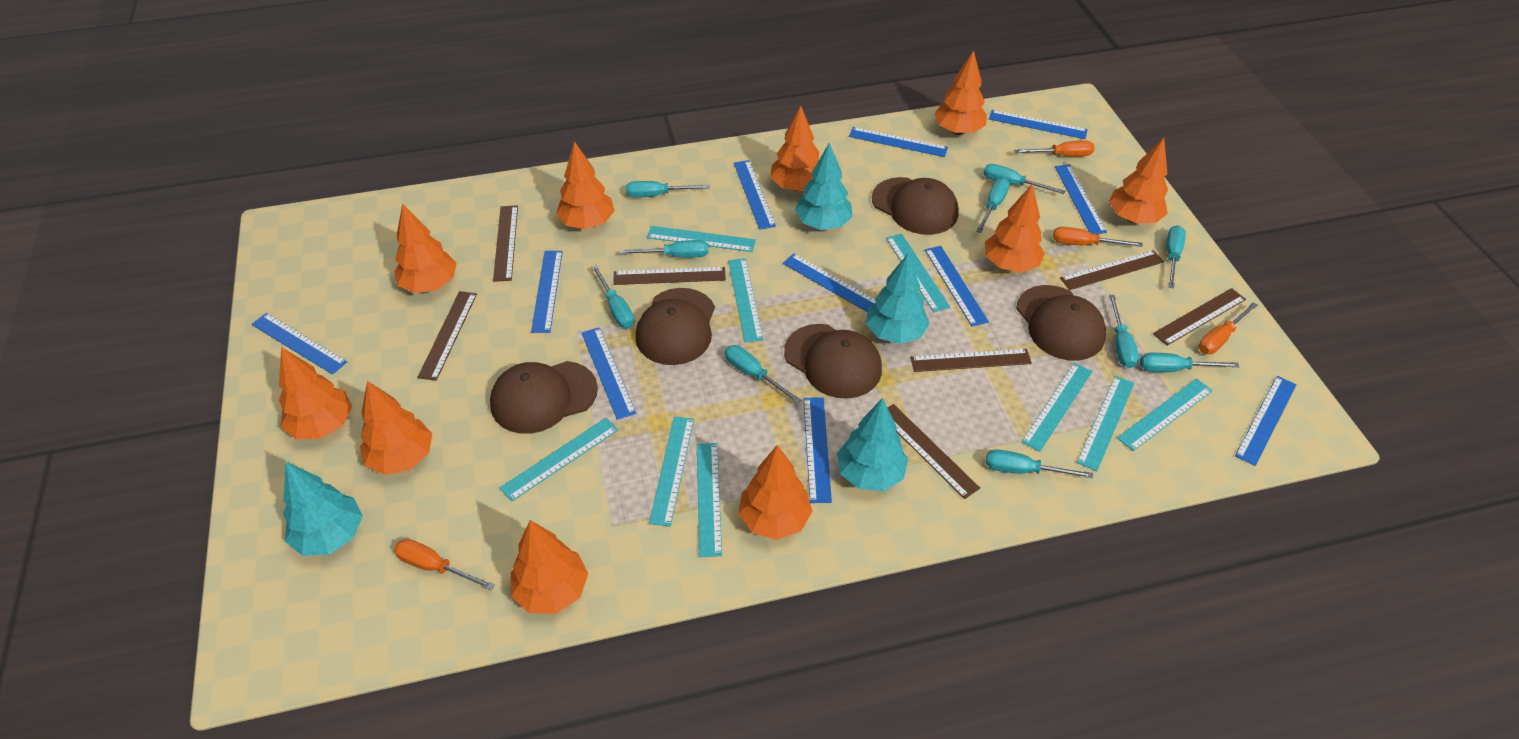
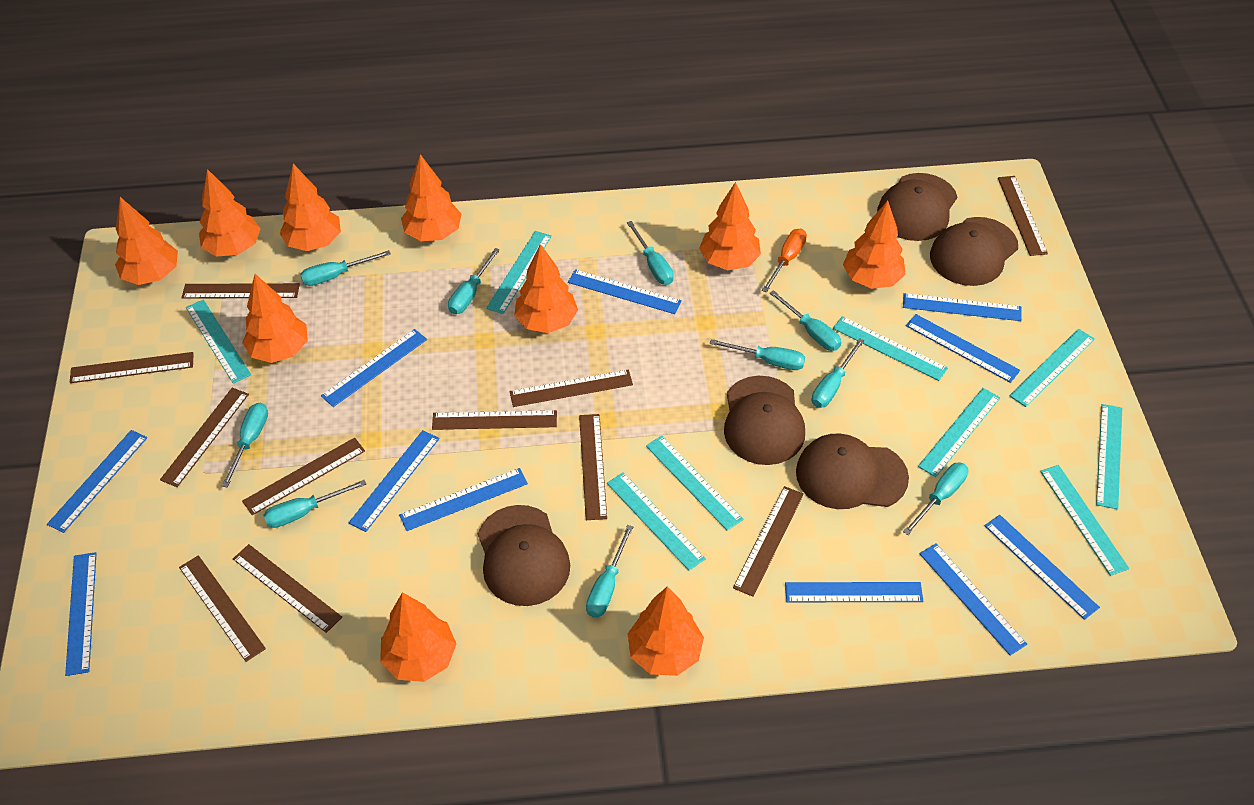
brown ruler: [417,291,477,381] [493,205,518,282] [613,267,726,285] [888,404,980,499] [910,349,1032,372] [1060,250,1164,290] [1153,288,1246,346] = 7 -> [70,352,194,383] [160,388,249,487] [179,555,266,662] [182,283,300,299] [233,544,342,633] [242,438,365,515] [432,410,557,430] [510,370,633,407] [579,414,607,520] [733,486,804,597] [998,176,1048,256] = 11
orange screwdriver: [394,539,495,590] [1014,141,1095,156] [1053,227,1143,247] [1198,302,1258,354] = 4 -> [762,228,807,293] = 1
turquoise tree: [283,462,363,556] [795,143,853,230] [837,398,908,491] [866,253,930,344] = 4 -> none = 0

